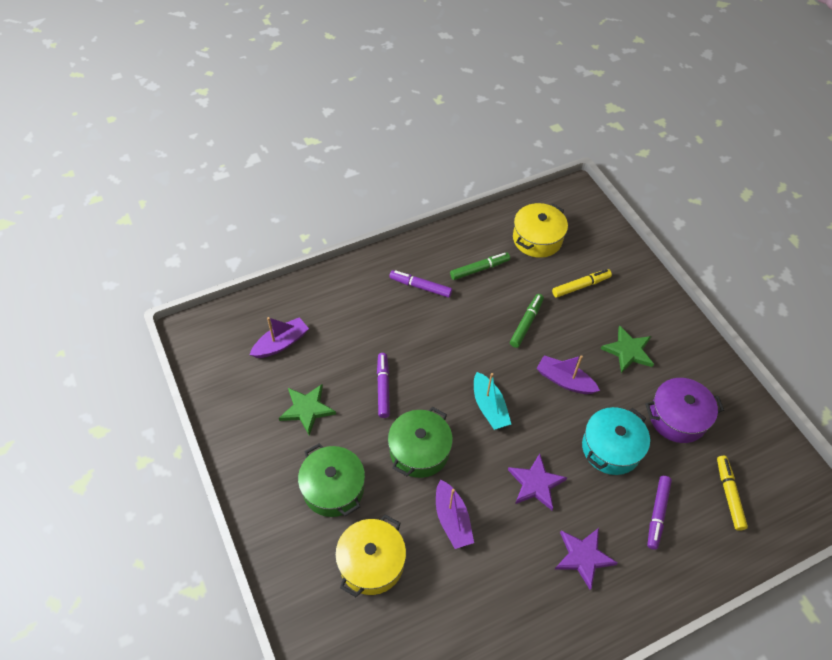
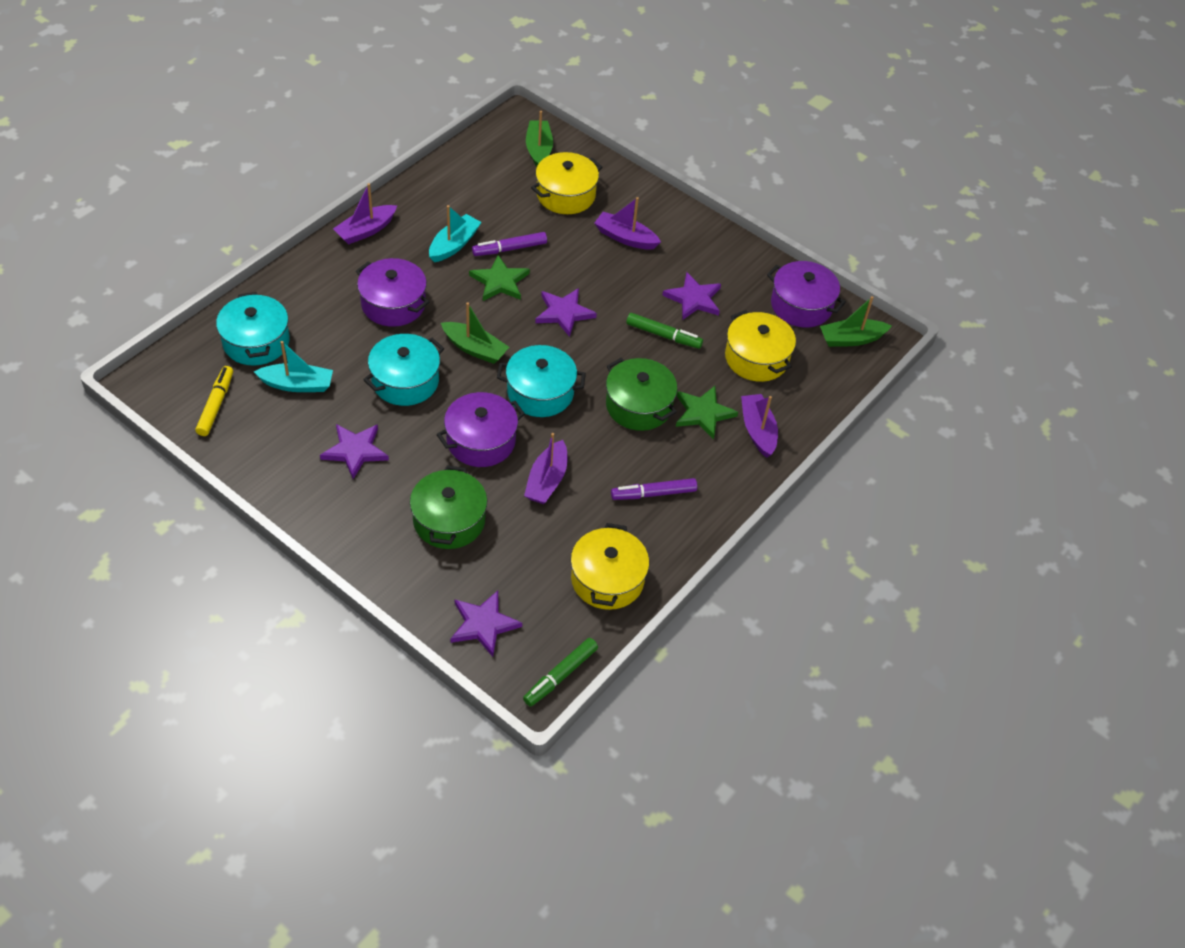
green boat: none = 0 -> [441,302,509,364] [526,111,553,167] [820,296,892,347] = 3
purple boat: [250,317,309,358] [436,479,474,549] [536,355,600,394] = 3 -> [333,183,397,244] [524,433,567,504] [594,197,661,250] [741,394,778,458] = 4
purple marker: [377,353,390,418] [389,270,452,298] [647,476,672,550] = 3 -> [472,232,547,256] [611,478,697,500] = 2
purple pot: [645,378,724,443] = 1 -> [356,258,429,327] [437,392,525,467] [767,261,846,328] = 3
purple star: [508,454,567,510] [555,528,618,590] = 2 -> [320,424,389,479] [451,591,522,657] [535,288,597,337] [662,272,721,320] = 4
turquoise boat: [474,372,511,430] = 1 -> [254,341,333,392] [429,205,482,262] = 2
turquoise pot: [582,407,650,475] = 1 -> [216,292,290,366] [363,334,444,406] [497,345,586,417] = 3
yellow marker: [552,269,612,298] [717,456,748,531] = 2 -> [196,366,233,436] = 1
yellow pot: [335,514,406,597] [513,203,568,258] = 2 -> [531,152,602,214] [571,523,649,610] [725,310,796,382] = 3

